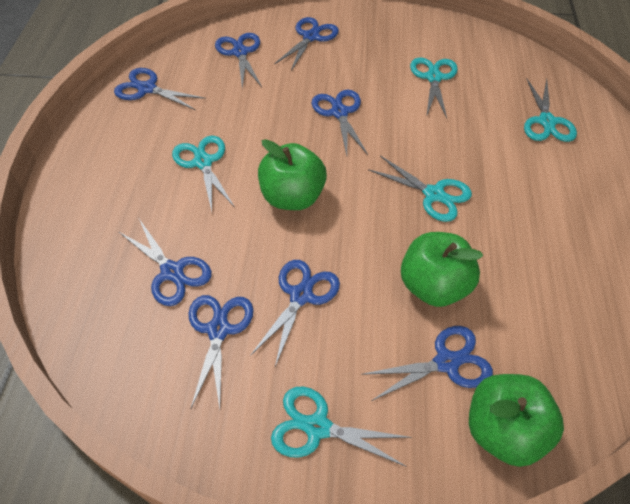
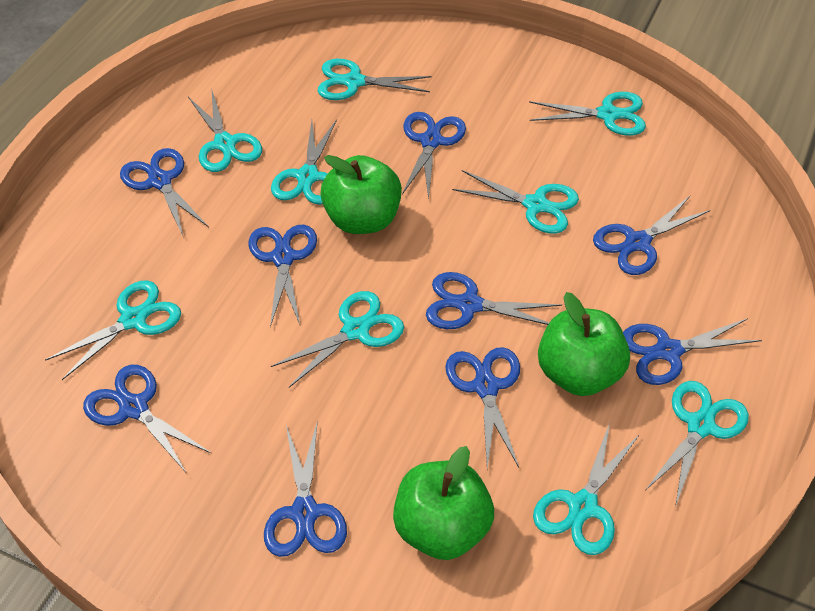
blue scissors: [114,68,206,110] [119,219,212,306] [188,295,254,409] [215,33,262,89] [250,260,340,367] [274,17,339,71] [311,90,368,156] [361,326,493,401] = 8 -> [83,365,212,472] [120,148,209,235] [248,225,317,327] [264,420,347,557] [402,112,466,200] [426,272,562,329] [445,347,520,468] [593,196,710,275] [623,318,762,385] = 9
turquoise scissors: [172,136,234,211] [271,387,412,467] [368,155,472,222] [410,58,458,118] [524,79,577,142] = 5 -> [45,280,181,380] [188,91,262,172] [271,119,337,205] [271,291,404,388] [318,59,432,100] [452,170,579,234] [529,92,646,135] [533,423,640,555] [646,381,749,507] = 9

